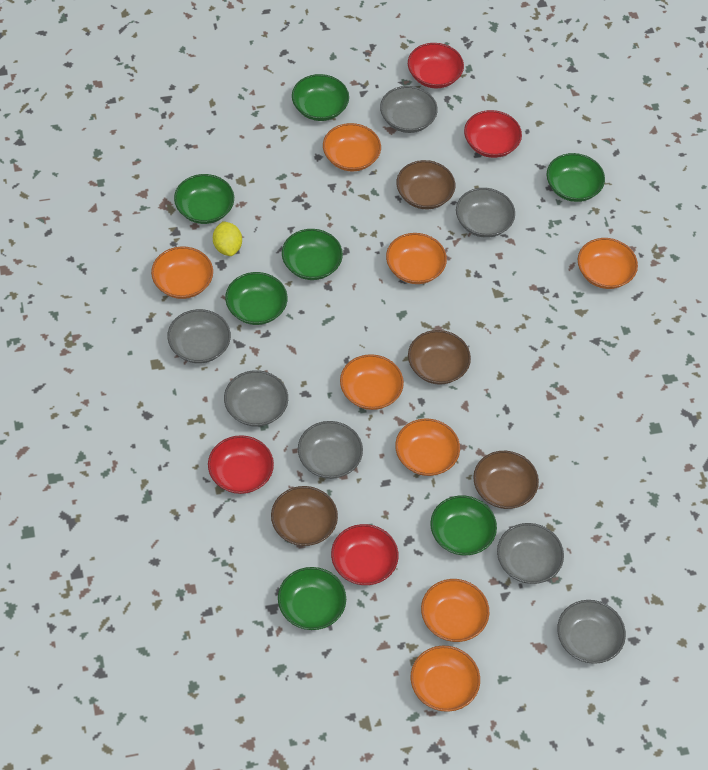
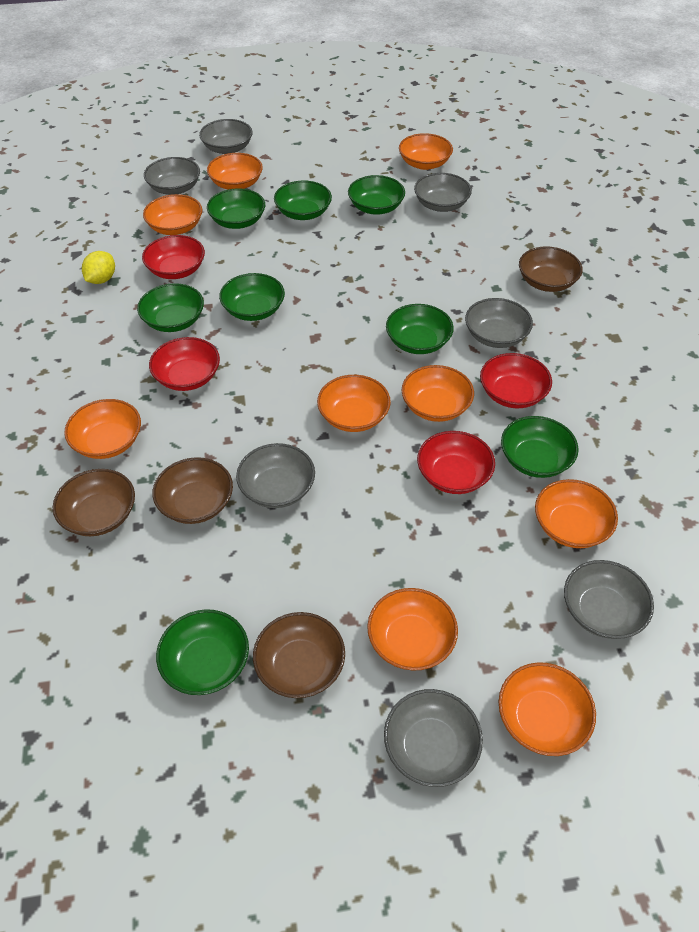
green bowl: [174,174,234,224] [225,272,288,325] [278,567,346,630] [282,229,343,280] [292,74,349,121] [430,496,497,555] [547,153,605,202] = 7 -> [137,283,204,332] [156,609,249,695] [207,188,265,229] [219,273,285,321] [274,181,332,220] [348,175,405,215] [386,304,454,354] [501,416,579,478] = 8
orange bowl: [151,246,213,299] [323,123,381,171] [340,354,404,410] [386,233,447,284] [395,418,460,476] [411,645,480,712] [421,579,489,642] [578,238,638,289] = 8 -> [64,399,141,459] [143,194,202,235] [207,153,263,189] [317,375,391,432] [367,588,458,671] [399,133,453,170] [402,365,474,422] [499,663,596,756] [535,479,618,548] = 9

